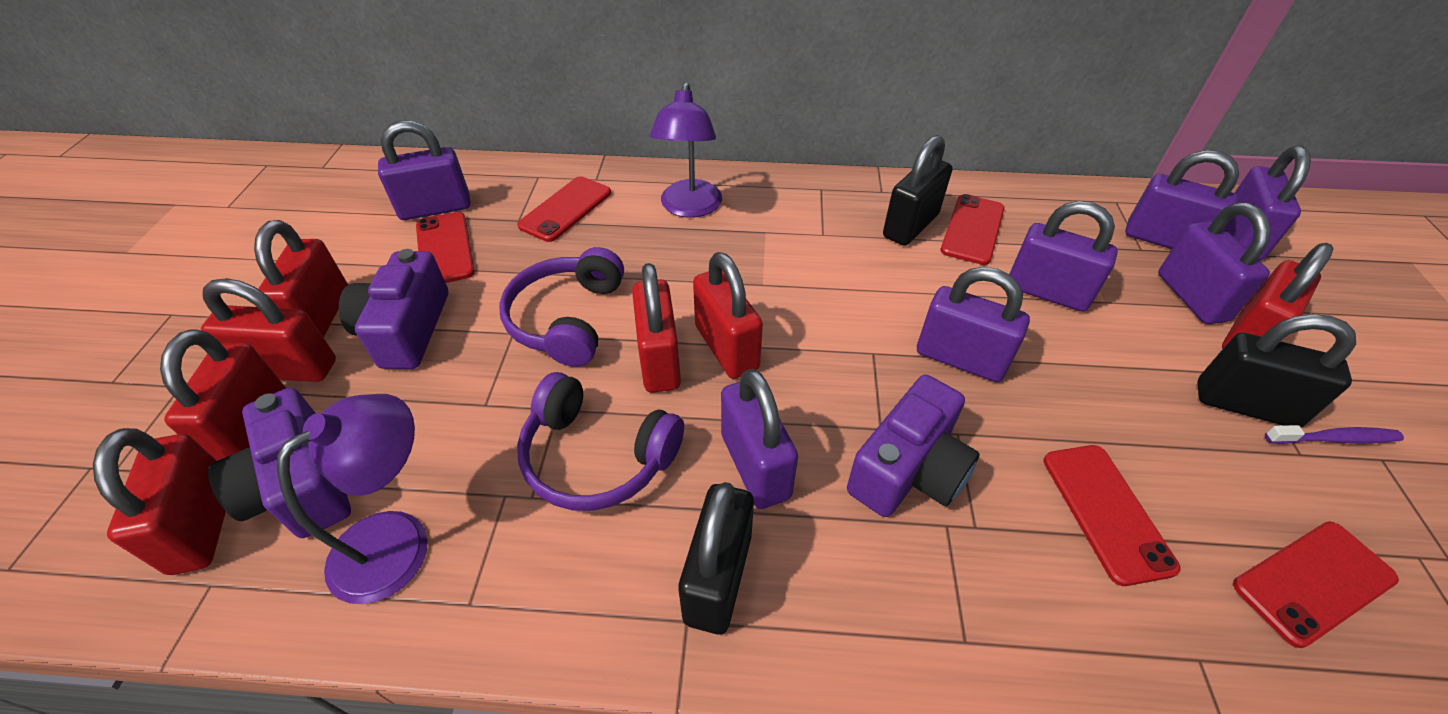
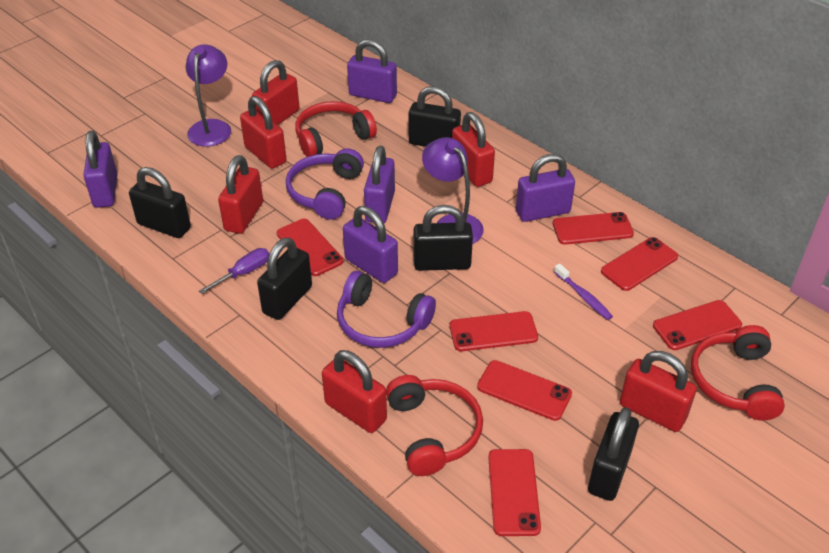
black padlock: [678,482,754,635] [883,135,952,246] [1197,314,1356,427] = 3 -> [129,167,191,238] [257,237,312,320] [409,86,461,147] [414,205,473,271] [588,407,639,501] = 5
purple camera: [208,388,351,538] [339,249,448,369] [847,375,980,517] = 3 -> none = 0
purple padlock: [378,120,470,220] [721,369,798,509] [917,267,1030,382] [1009,201,1118,312] [1125,150,1239,249] [1158,202,1271,324] [1224,146,1311,260] = 7 -> [83,131,118,208] [343,206,398,283] [347,39,397,103] [364,146,395,223] [516,154,575,222] = 5
purple screwdriver: none = 0 -> [199,248,269,294] = 1
red headphones: none = 0 -> [295,101,377,157] [386,375,483,476] [691,325,785,421] = 3
red padlock: [93,428,226,575] [160,329,286,461] [201,278,336,382] [254,220,348,338] [632,263,681,393] [693,252,763,379] [1222,243,1334,349] = 7 -> [218,155,263,234] [240,96,286,169] [252,60,299,125] [322,350,387,433] [452,112,495,187] [620,351,697,432] = 6
red phone: [416,212,475,283] [517,176,611,242] [941,194,1005,265] [1043,445,1180,586] [1233,521,1399,648] = 5 -> [277,219,343,276] [450,311,538,351] [477,360,572,421] [488,449,541,536] [553,212,634,245] [601,237,678,291] [653,300,742,350] = 7

